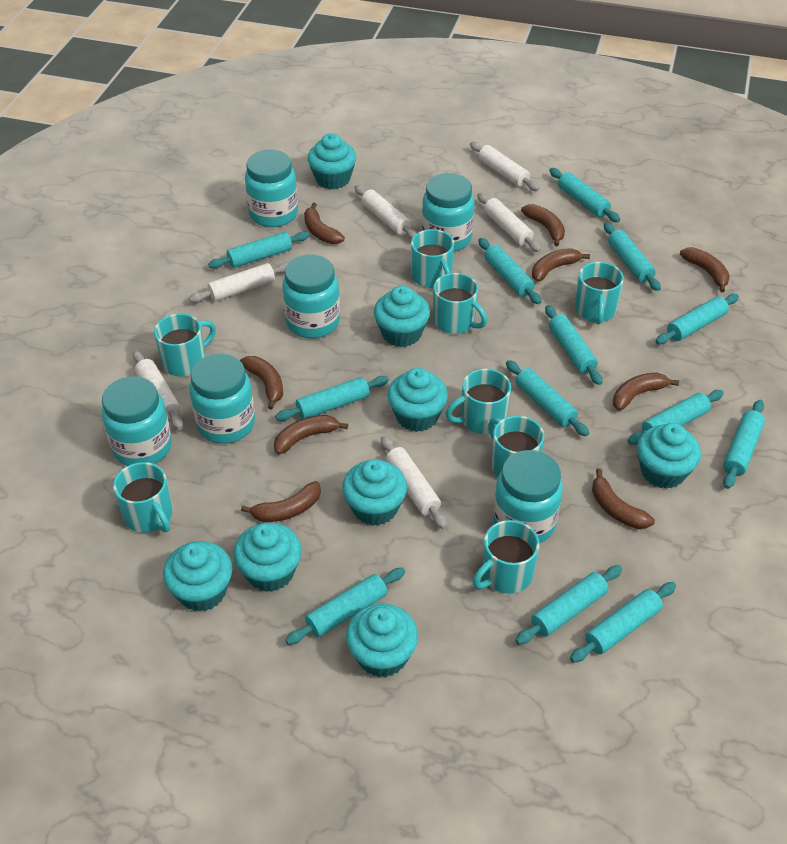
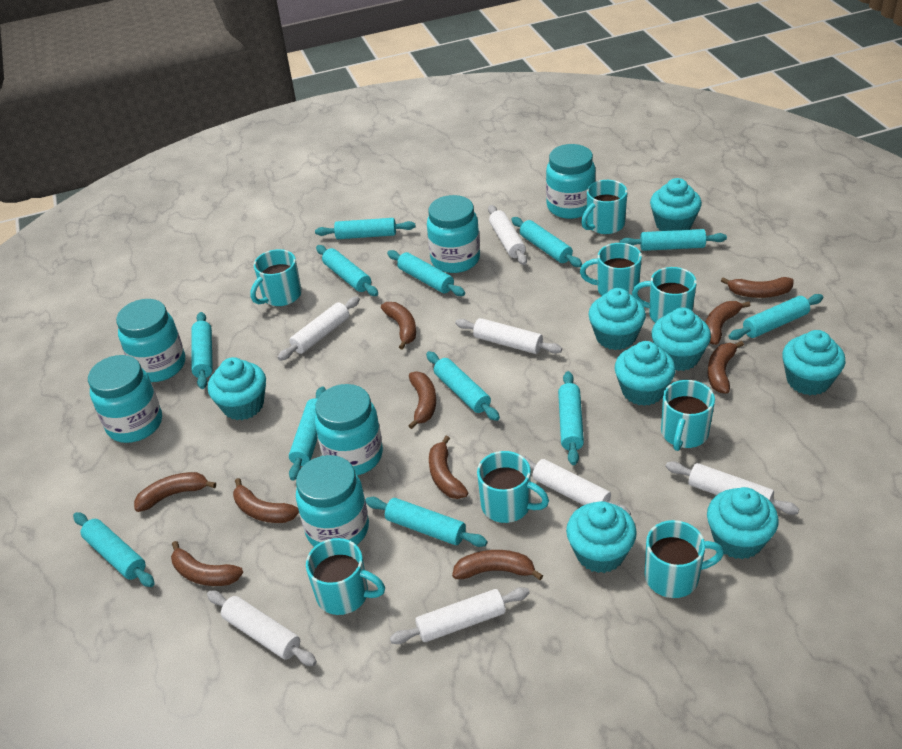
brown banana: [240,356,283,410] [241,481,321,522] [274,415,348,454] [304,203,345,244] [521,204,565,246] [532,248,590,282] [592,468,655,529] [613,373,679,411] [680,247,730,292] = 9 -> [134,472,216,512] [171,541,243,586] [233,478,299,523] [381,302,416,350] [408,372,436,429] [429,436,468,499] [452,550,543,580] [705,301,750,345] [708,341,744,394] [721,277,794,298] = 10
turquoise rolling pin: [208,231,309,268] [275,376,389,421] [285,568,405,645] [478,238,541,304] [506,360,589,436] [515,565,622,645] [545,305,602,385] [549,168,620,222] [570,582,676,663] [604,222,661,291] [628,390,724,445] [656,294,739,344] [723,400,765,489] = 13 -> [73,512,155,587] [191,312,213,389] [289,386,326,481] [315,218,415,239] [316,245,378,296] [365,497,487,547] [387,250,465,296] [426,351,500,421] [511,217,582,267] [558,371,584,465] [620,229,727,251] [729,294,823,340] = 12
white rolling pin: [133,350,183,430] [189,262,288,302] [354,185,417,240] [381,436,447,529] [470,142,540,191] [477,193,541,252] = 6 -> [207,590,317,666] [278,296,360,361] [390,587,530,644] [455,318,562,354] [488,205,527,265] [521,455,631,515] [666,461,799,515] = 7

